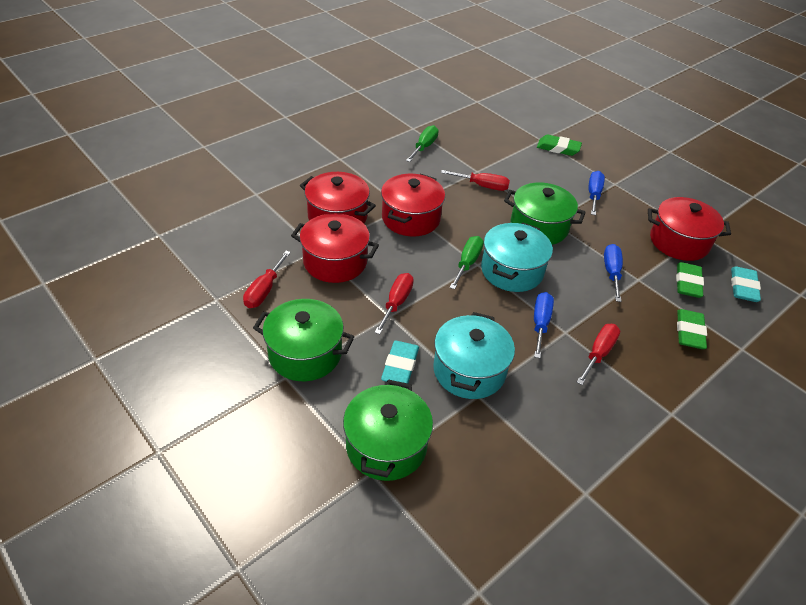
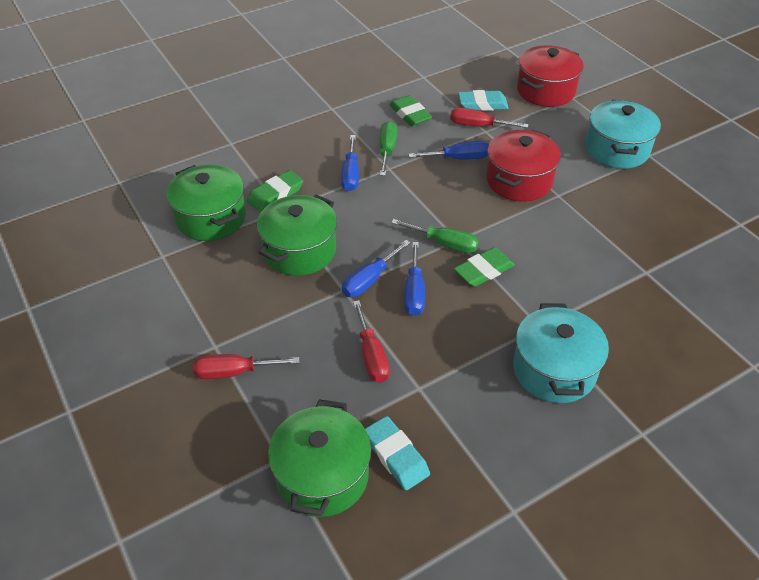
blue screwdriver: [534,292,554,358] [589,171,605,215] [604,244,623,302] = 3 -> [341,135,359,191] [342,240,410,297] [405,242,425,316] [408,141,489,160] = 4
red pot: [291,213,379,283] [300,172,376,223] [381,174,445,236] [648,197,731,261] = 4 -> [486,130,561,202] [517,45,584,107] = 2
red screwdriver: [243,251,291,308] [375,273,414,334] [441,170,510,191] [577,324,620,385] = 4 -> [193,354,300,379] [353,300,390,383] [450,107,529,128] = 3

